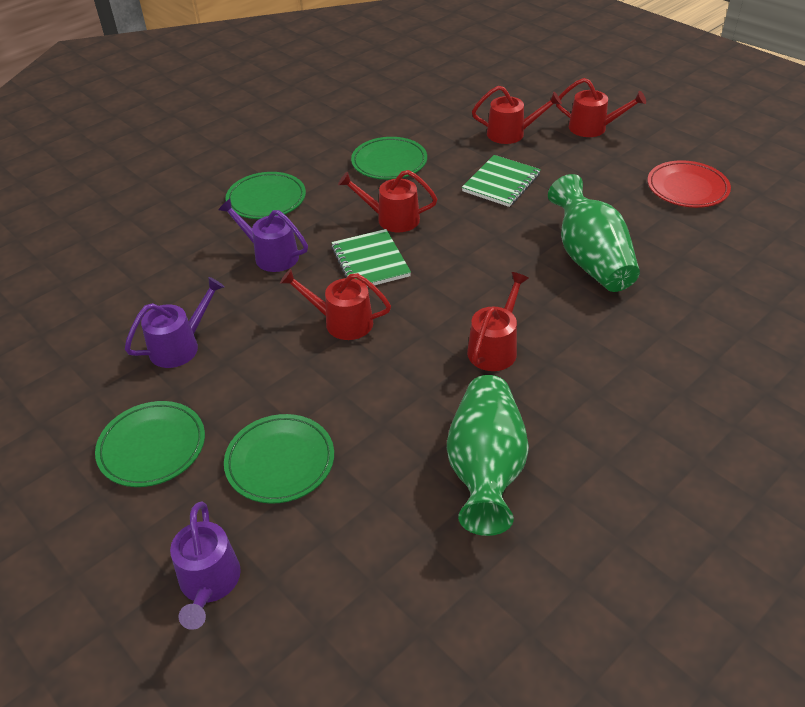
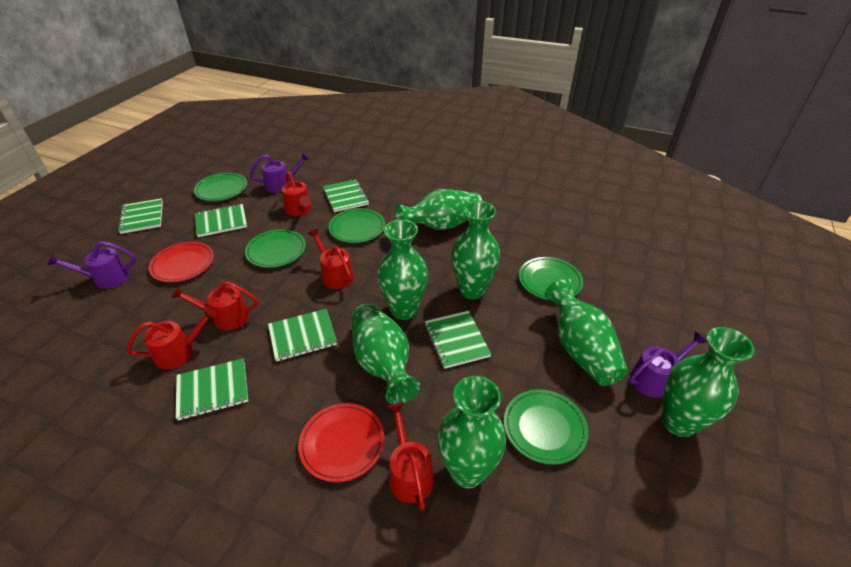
green notebook: [331,229,411,287] [462,155,541,207] = 2 -> [118,198,163,234] [175,358,248,420] [195,204,247,237] [268,309,337,361] [323,179,369,212] [425,311,491,369] = 6
green plate: [95,401,205,487] [224,414,334,504] [225,172,306,219] [351,137,427,180] = 4 -> [194,172,247,201] [245,229,306,268] [329,208,385,243] [504,389,589,465] [519,257,583,300] = 5
green vase: [447,375,529,536] [548,174,640,292] = 2 -> [352,303,420,404] [377,220,428,320] [395,189,483,230] [437,376,506,489] [451,201,500,299] [545,278,628,386] [662,327,754,437] = 7
red plate: [647,160,731,208] = 1 -> [149,242,214,282] [298,403,385,482] = 2

